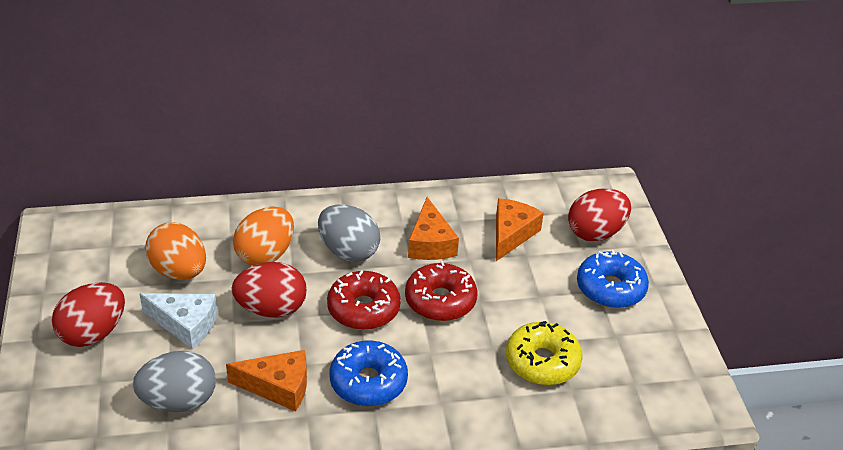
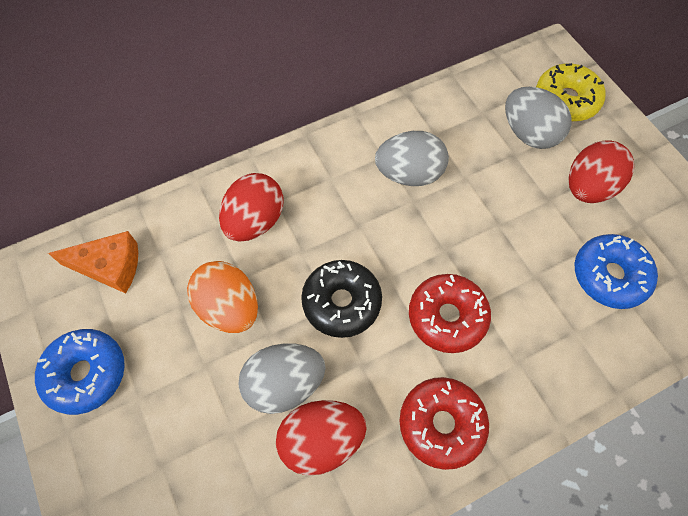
black donut: none = 0 -> [301,260,382,338] = 1
grey egg: [133,351,216,412] [318,204,380,262] = 2 -> [239,343,326,414] [375,131,449,186] [505,87,571,149] = 3
orange cheese: [226,350,307,412] [408,197,459,260] [496,198,544,261] = 3 -> [48,231,138,293] = 1
orange egg: [145,222,206,280] [233,206,294,266] = 2 -> [187,261,258,333] = 1
white cheese: [140,293,217,349] = 1 -> none = 0

